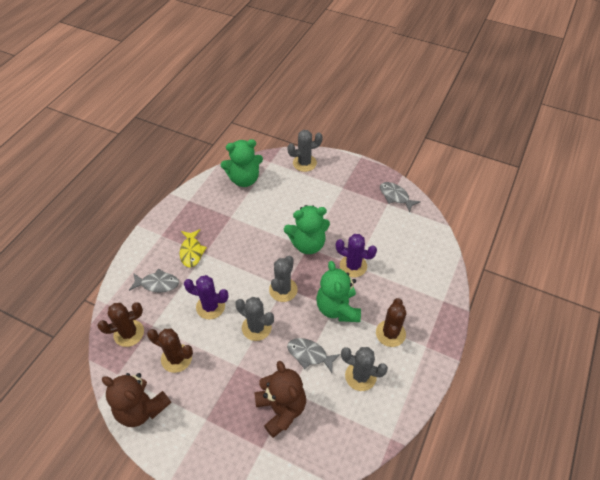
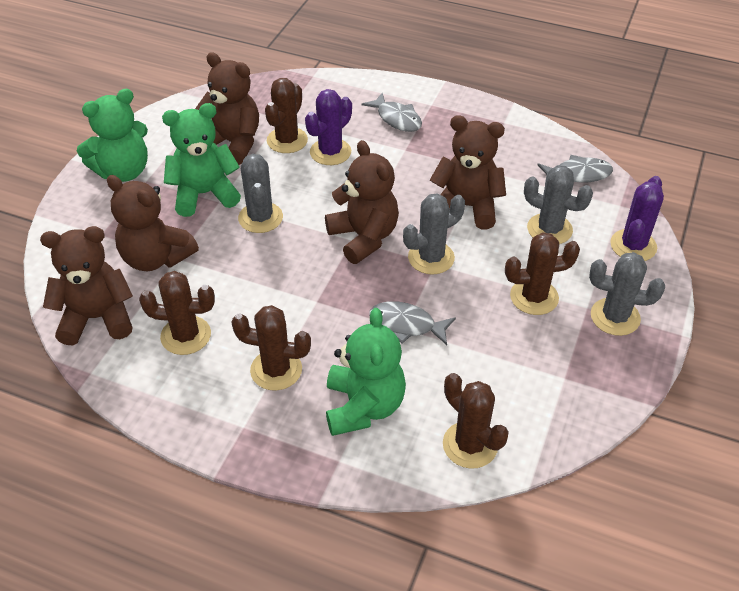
brown cactus: [97,302,144,347] [147,329,193,373] [376,298,406,347] = 3 -> [139,271,215,355] [232,305,311,391] [265,78,308,153] [443,373,509,469] [505,232,580,315] = 5
brown teddy bear: [102,373,171,427] [254,361,306,438] = 2 -> [40,226,133,345] [107,175,199,271] [195,52,259,165] [325,140,399,264] [430,115,506,229] = 5
yellow fish: [180,229,207,267] = 1 -> none = 0

